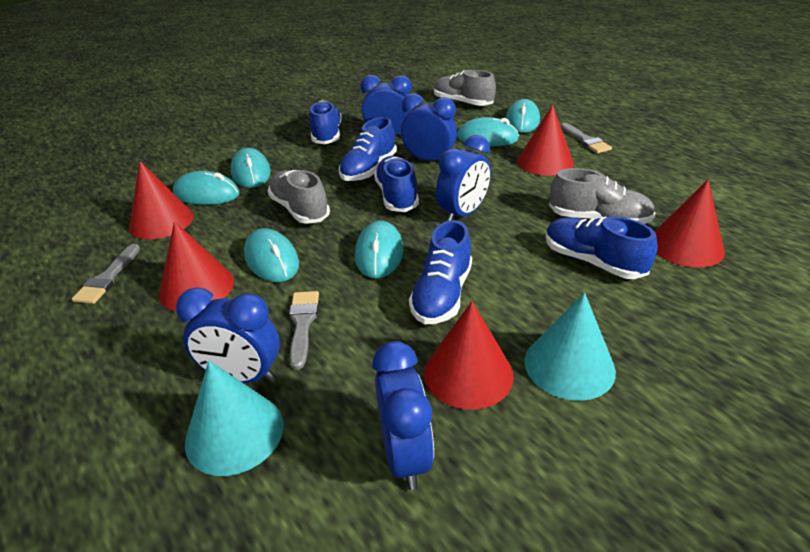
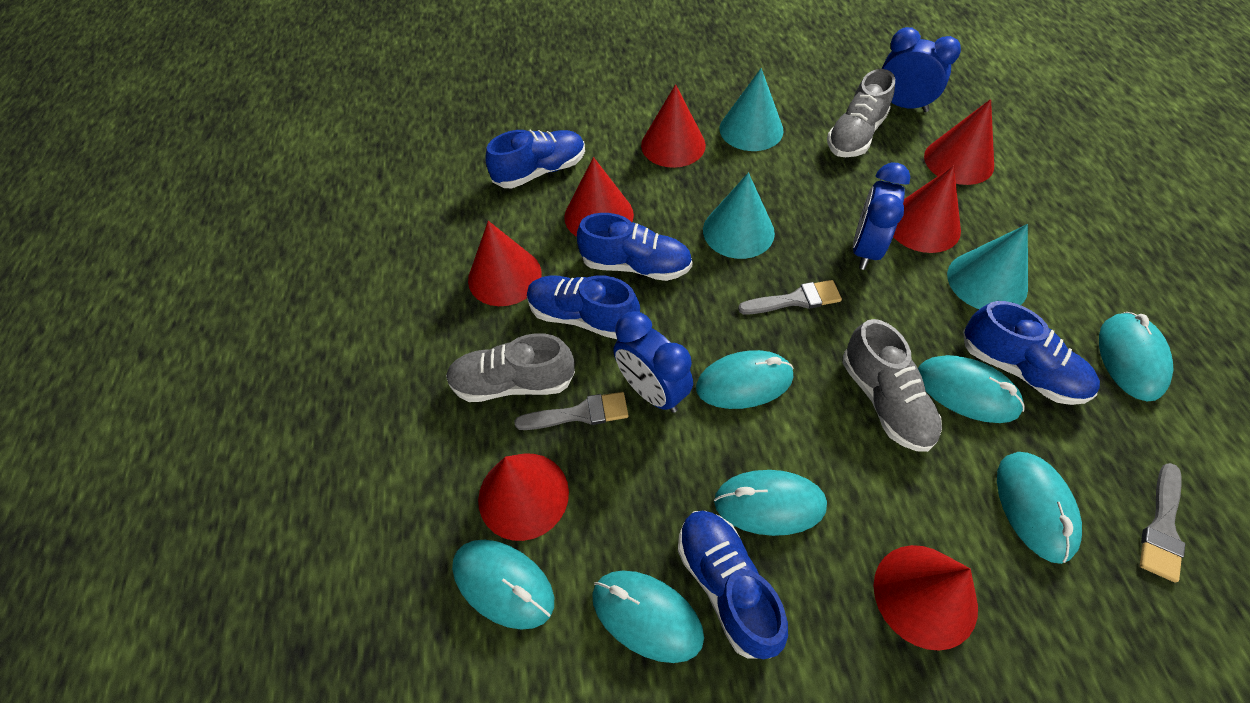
blue clock: [176,287,280,383] [361,75,413,135] [372,341,434,490] [401,93,457,161] [436,135,491,221] = 5 -> [613,311,693,413] [853,162,910,270] [882,27,961,112] = 3
red cone: [129,161,194,240] [159,221,234,311] [424,302,514,410] [517,105,574,176] [655,179,725,268] = 5 -> [468,221,542,306] [478,453,569,541] [564,157,634,237] [641,84,706,168] [873,545,978,651] [893,166,961,253] [924,99,994,185] = 7
turquoise cone: [185,361,284,476] [524,293,616,401] = 2 -> [703,173,775,259] [720,68,784,151] [947,224,1028,309] = 3
turquoise mouse: [173,171,240,205] [231,148,271,188] [244,228,299,282] [355,220,404,278] [457,117,519,146] [506,99,540,133] = 6 -> [452,540,554,630] [592,570,704,663] [696,350,794,409] [714,470,827,536] [918,355,1025,423] [997,452,1082,564] [1099,312,1173,401] = 7

